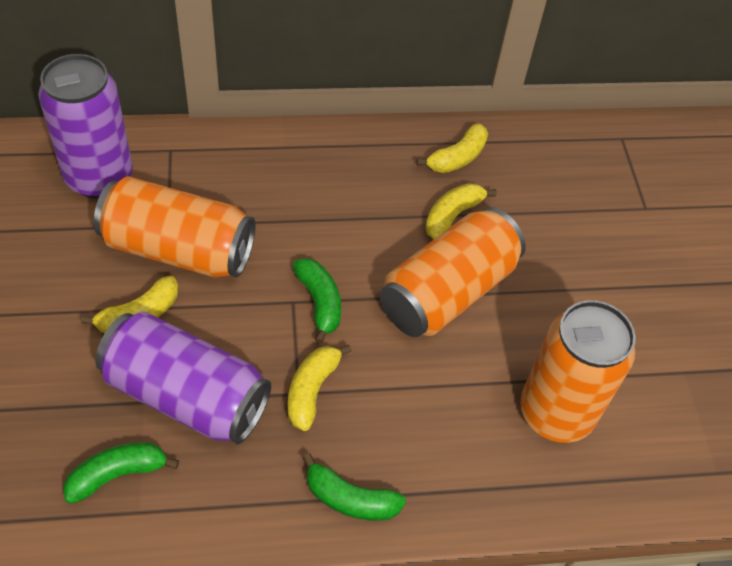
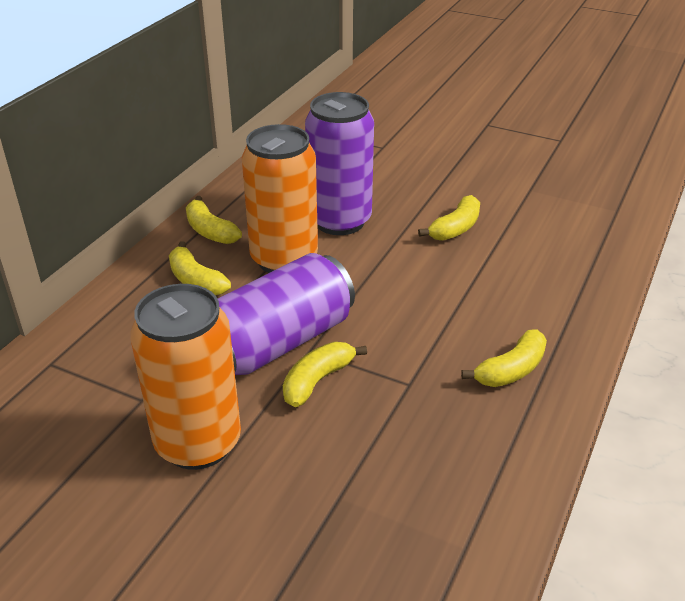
green banana: [63,442,179,504] [293,258,341,344] [302,453,406,521] = 3 -> none = 0
orange can: [94,176,256,278] [380,207,526,337] [520,300,636,443] = 3 -> [130,284,241,470] [242,124,318,273] = 2
yellow banana: [81,276,179,333] [288,344,352,431] [417,123,488,173] [425,183,497,239] = 4 -> [169,241,231,296] [186,196,242,244] [283,342,367,407] [418,195,480,241] [461,329,547,387] = 5

